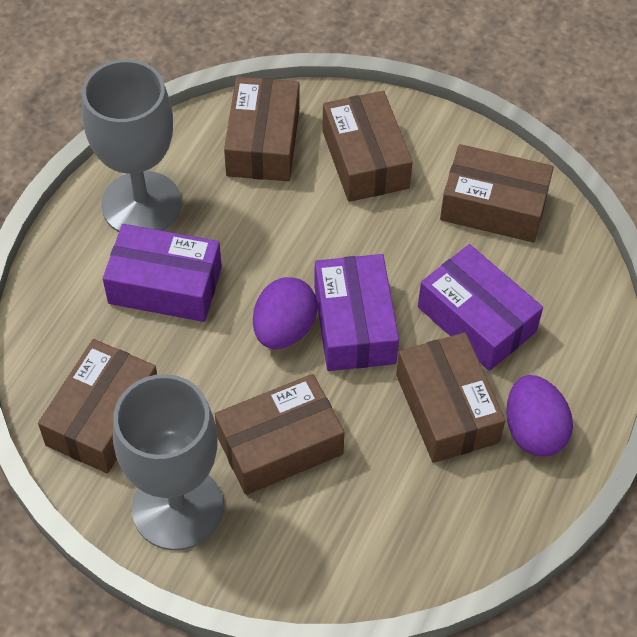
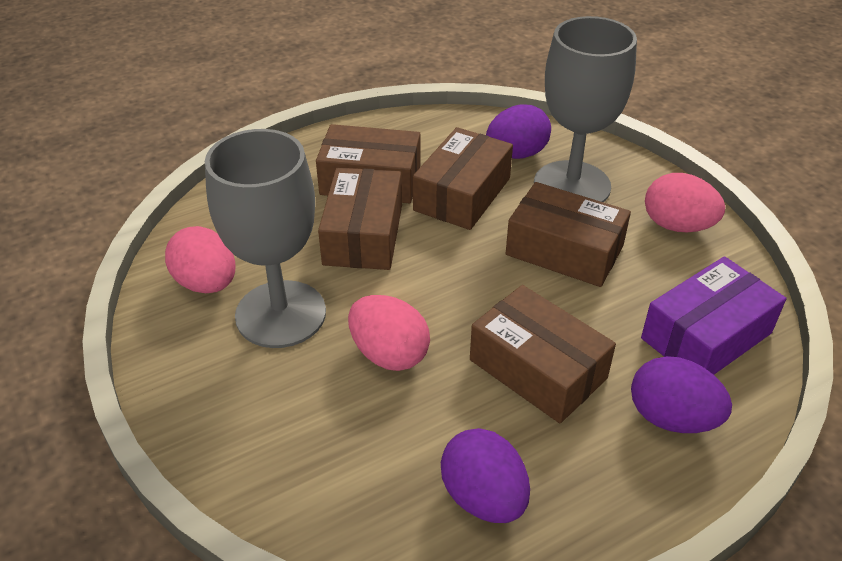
brown box: [38,339,157,473] [215,374,345,495] [224,77,299,181] [322,91,413,202] [396,332,505,463] [440,144,554,242] = 6 -> [316,124,420,203] [318,167,402,270] [413,127,513,230] [470,285,616,423] [506,182,631,287] = 5
pink egg: none = 0 -> [165,226,235,293] [348,295,430,371] [645,173,725,232] = 3
purple box: [103,224,222,322] [314,254,399,371] [418,244,543,371] = 3 -> [641,256,786,375] = 1
purple egg: [253,277,318,349] [506,375,573,457] = 2 -> [441,428,530,523] [486,104,551,159] [631,356,732,433] = 3

